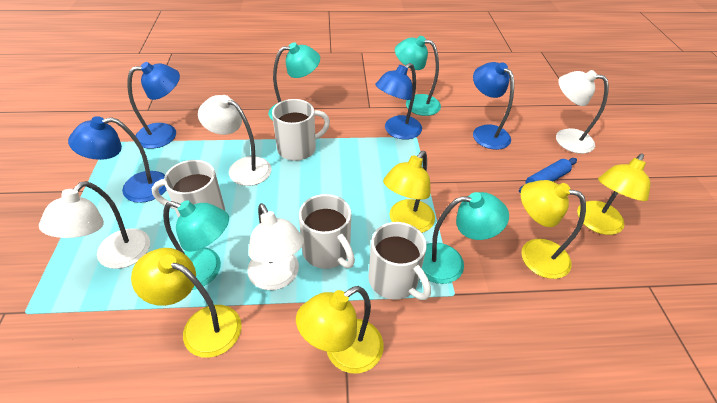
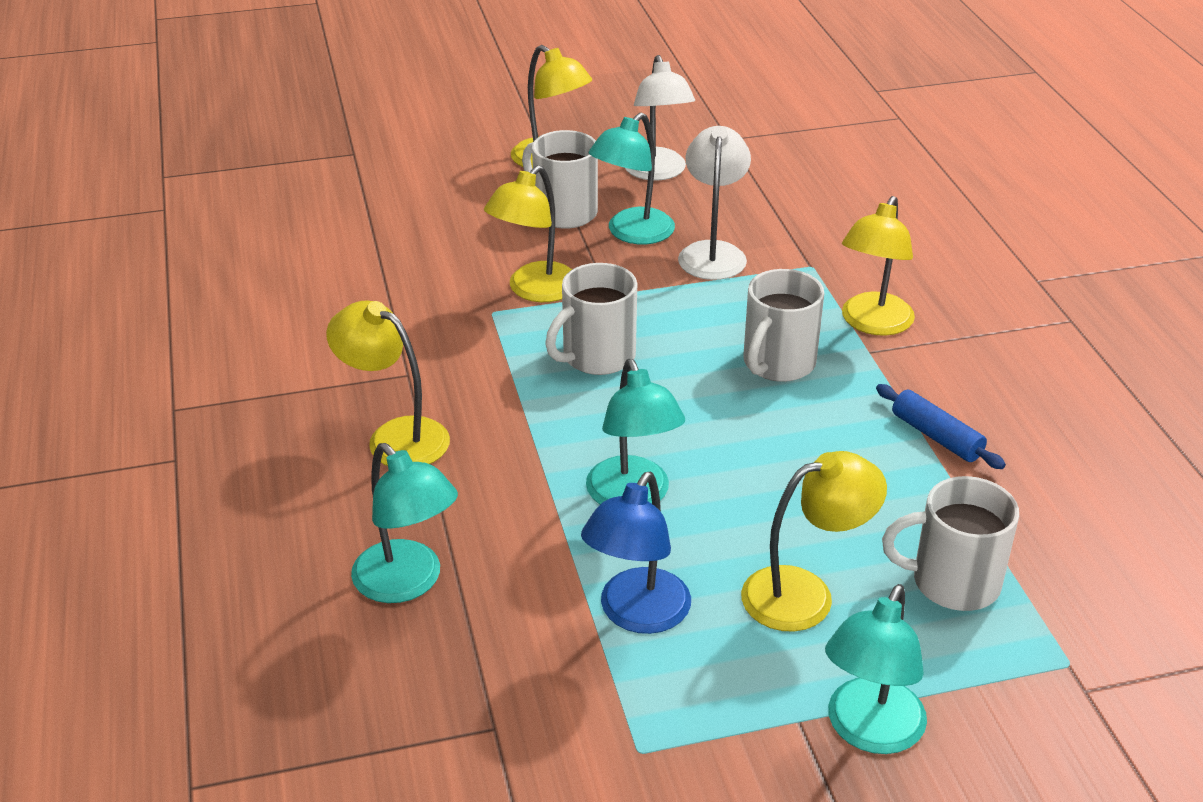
blue lamp: [68,116,167,203] [127,62,180,149] [375,63,422,140] [473,62,514,150] = 4 -> [581,472,691,634] = 1
white lamp: [39,181,150,269] [198,95,272,186] [247,203,304,290] [556,70,609,154] = 4 -> [625,55,695,181] [678,126,751,280] = 2

